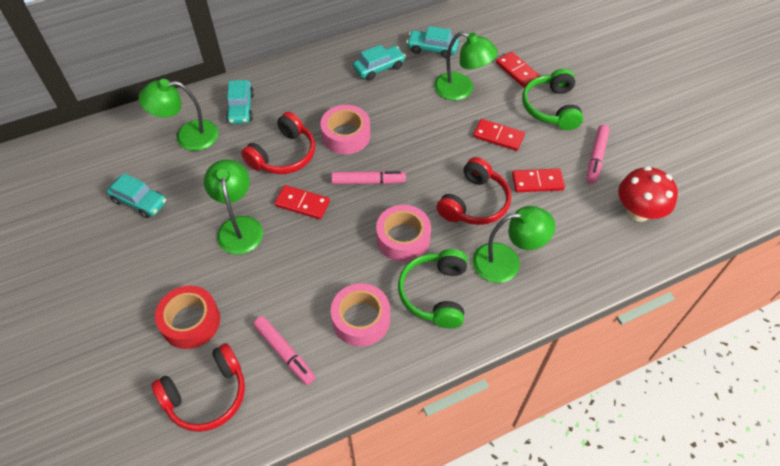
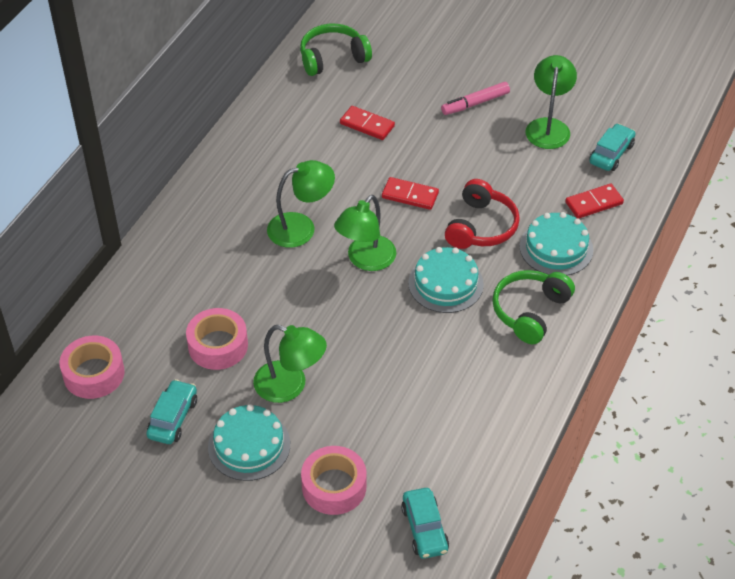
pink marker: [253,316,315,385] [331,171,406,184] [587,125,610,184] = 3 -> [441,82,510,115] = 1
red domino: [275,185,330,219] [473,119,525,151] [496,52,540,88] [512,168,565,192] = 4 -> [340,106,395,140] [382,177,439,210] [565,184,624,219] = 3
red headphones: [151,343,245,432] [241,112,315,174] [437,157,511,225] = 3 -> [445,179,520,249] = 1
red mushroom: [618,166,678,222] = 1 -> none = 0
red tape: [155,286,220,349] = 1 -> none = 0
turquoise cake: none = 0 -> [208,404,290,481] [408,247,484,313] [519,212,593,275] = 3
turquoise car: [107,173,166,218] [226,80,254,124] [353,45,406,81] [406,26,459,58] = 4 -> [146,379,197,444] [401,488,449,559] [589,124,636,171] = 3

